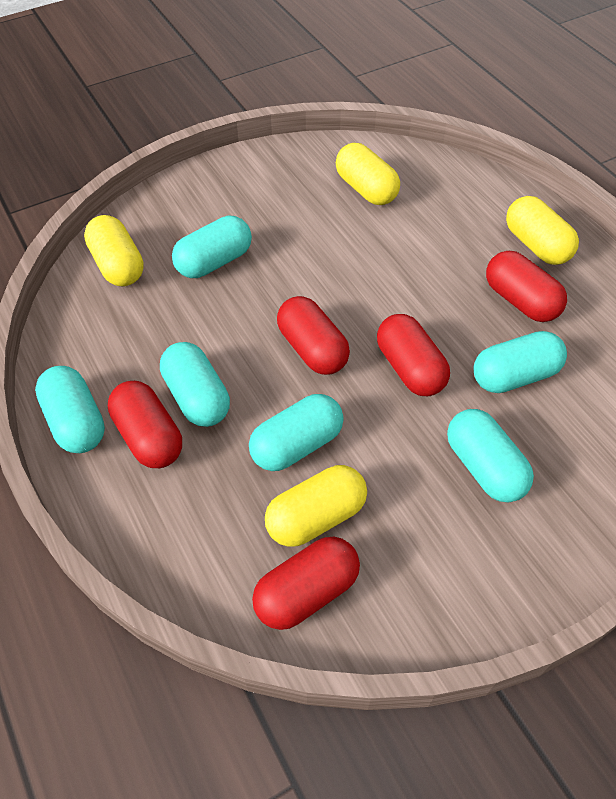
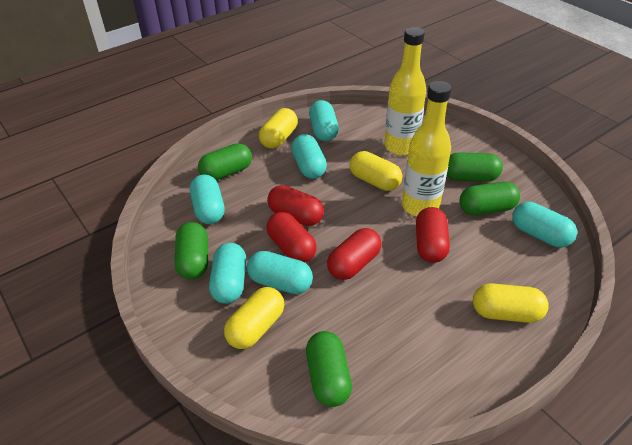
green capsule: none = 0 -> [175,222,208,279] [198,143,252,180] [306,331,352,407] [447,152,503,182] [459,181,520,215] = 5
red capsule: [108,381,182,468] [252,537,360,630] [277,296,350,375] [377,314,450,396] [486,251,567,322] = 5 -> [266,212,317,263] [267,185,324,226] [327,228,382,280] [416,207,450,263] = 4
yellow bottle: none = 0 -> [384,27,426,155] [402,81,451,216] = 2

